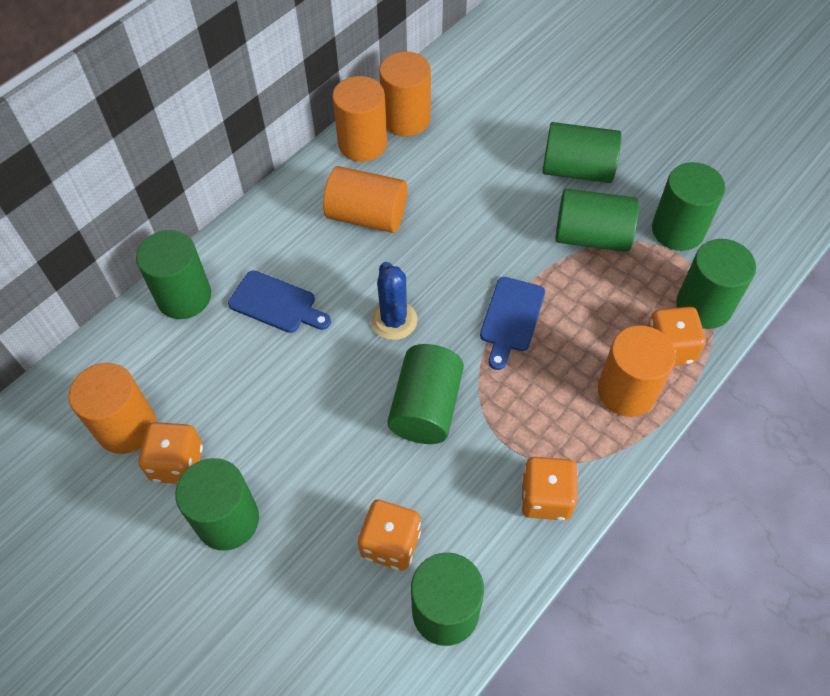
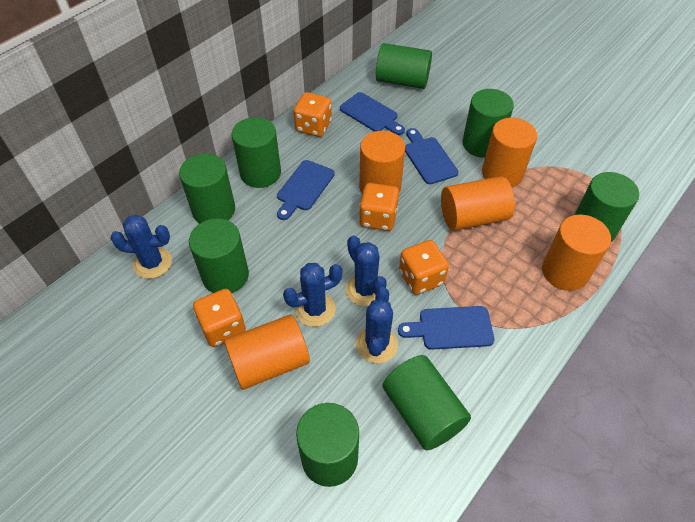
blue cactus: [371,262,418,340] = 1 -> [110,215,172,279] [283,263,343,327] [346,235,387,306] [356,287,398,363] = 4
blue cutting board: [228,270,331,333] [480,277,545,370] = 2 -> [277,160,335,220] [340,92,405,135] [398,306,495,350] [405,128,459,184] = 4

